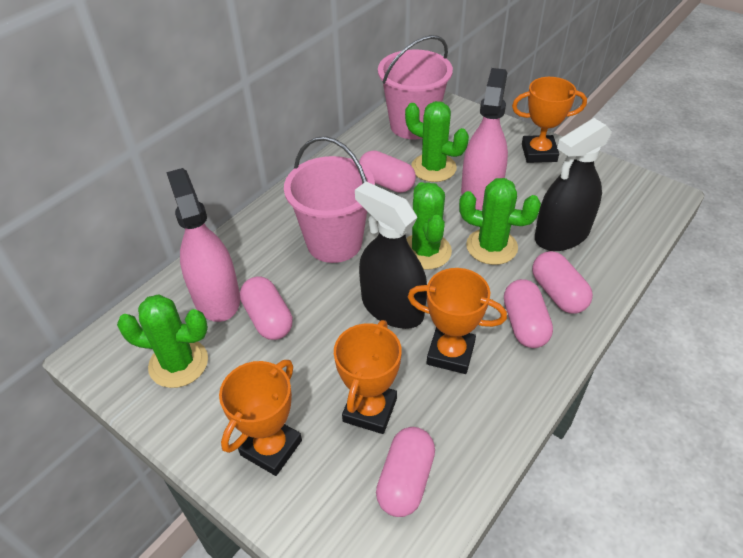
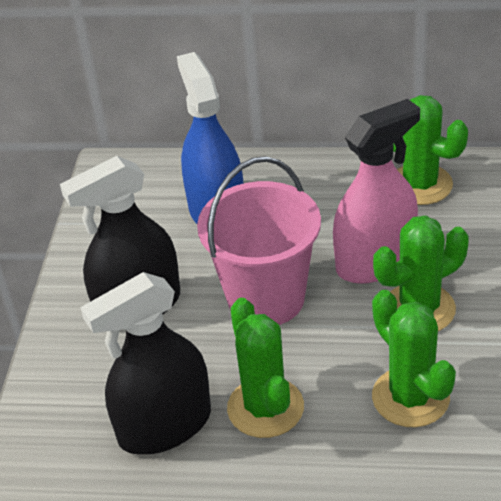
blue spray bottle: none = 0 -> [177,52,244,224] = 1
orange trophy: [219,360,302,476] [334,320,402,434] [408,268,507,374] [512,77,587,163] = 4 -> none = 0
pink bucket: [284,136,375,263] [378,35,453,139] = 2 -> [197,156,321,325] = 1
pink capsule: [240,276,293,340] [359,150,416,193] [376,427,435,517] [504,279,553,348] [532,251,593,313] = 5 -> none = 0
pink spray bottle: [166,168,240,322] [461,68,508,210] = 2 -> [333,99,420,284] = 1

